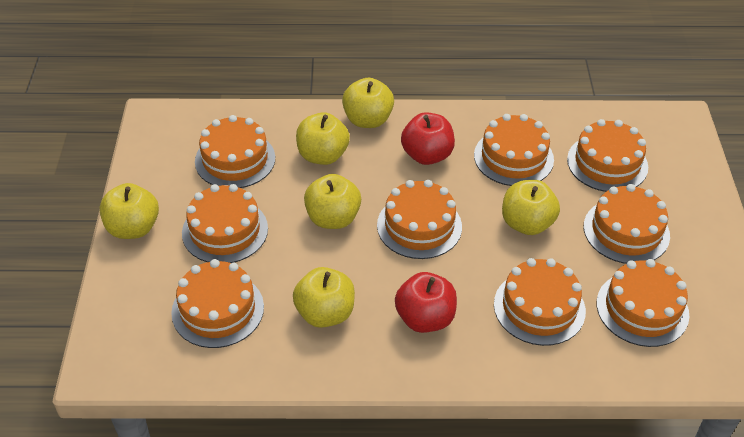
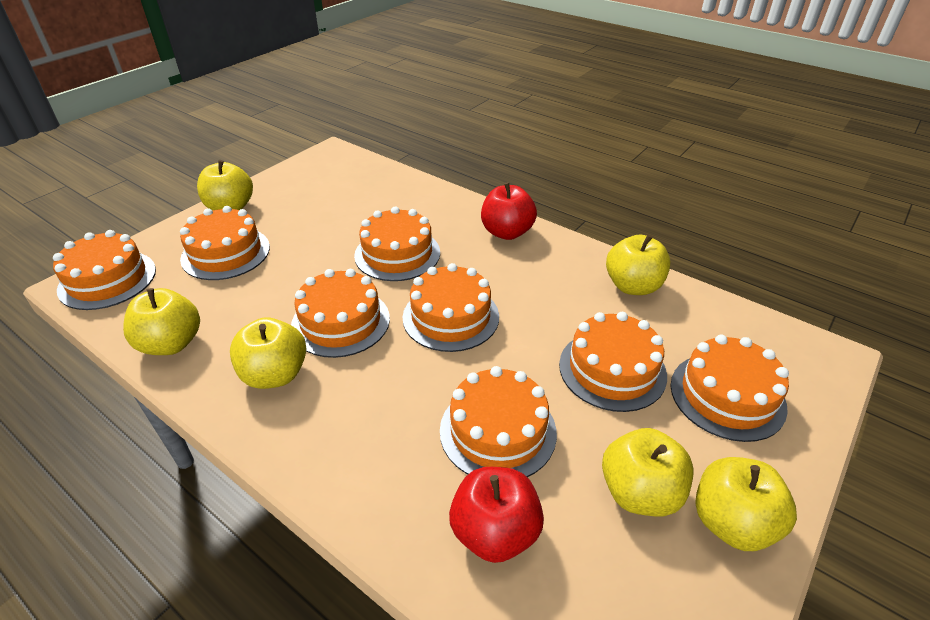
orange cake: [171,259,264,348] [182,184,268,263] [195,115,275,188] [377,180,462,259] [474,114,554,186] [494,258,586,346] [567,119,648,192] [584,184,670,264] [597,259,689,347] = 9 -> [53,230,156,310] [180,206,270,280] [291,269,390,358] [354,207,440,281] [403,263,499,352] [440,366,557,477] [559,312,667,412] [671,335,789,442] = 8

